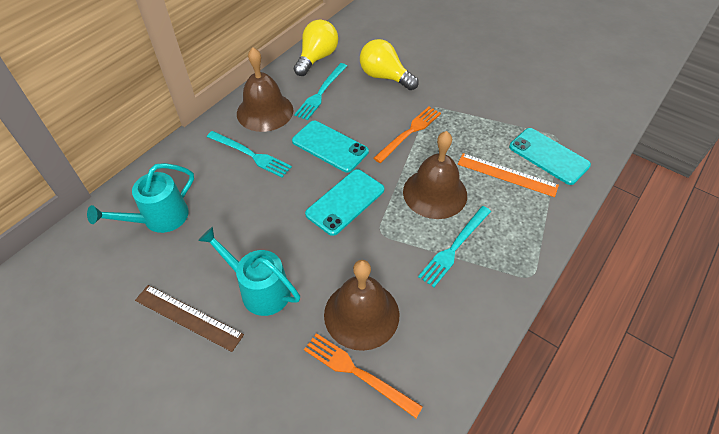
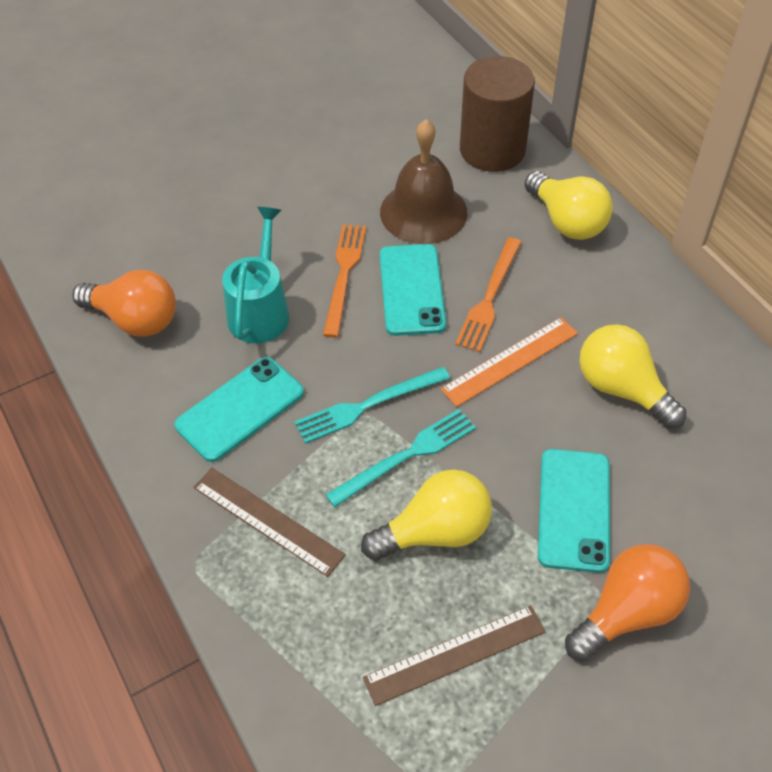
brown bell: [237,47,294,132] [324,260,399,351] [403,131,467,219] = 3 -> [380,119,468,244] = 1
brown cylinder: none = 0 -> [460,56,535,172] = 1
brown ruler: [135,285,244,352] = 1 -> [193,468,346,577] [363,605,546,706] = 2
orange light bulb: none = 0 -> [72,270,176,337] [565,544,690,661] = 2
turquoise fork: [207,131,292,178] [294,63,347,120] [418,206,491,287] = 3 -> [294,367,450,444] [325,409,476,507] = 2
turquoise watering can: [87,163,194,233] [198,227,300,316] = 2 -> [222,207,289,343] = 1
yellow light bulb: [294,20,338,76] [360,39,419,90] = 2 -> [361,469,492,561] [525,171,613,240] [579,324,686,428] = 3

